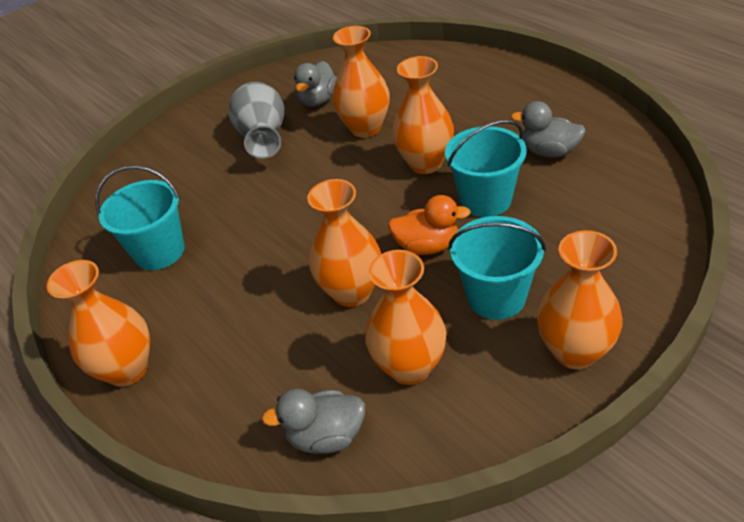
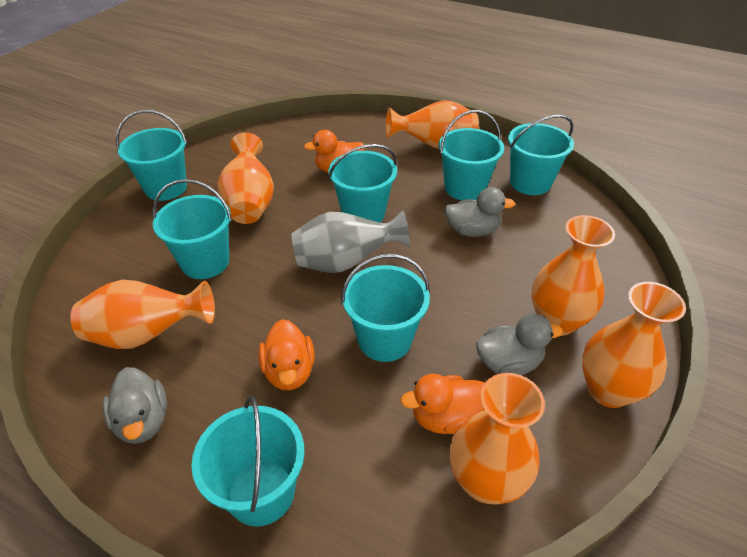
orange duck: [388,195,471,255] = 1 -> [258,319,315,390] [304,130,364,173] [400,374,485,434] = 3
turquoise bucket: [96,165,185,270] [445,120,527,217] [448,216,546,320] = 3 -> [116,110,187,201] [152,179,232,279] [191,396,305,527] [328,144,397,222] [341,254,430,362] [439,110,504,200] [508,115,574,195] = 7

